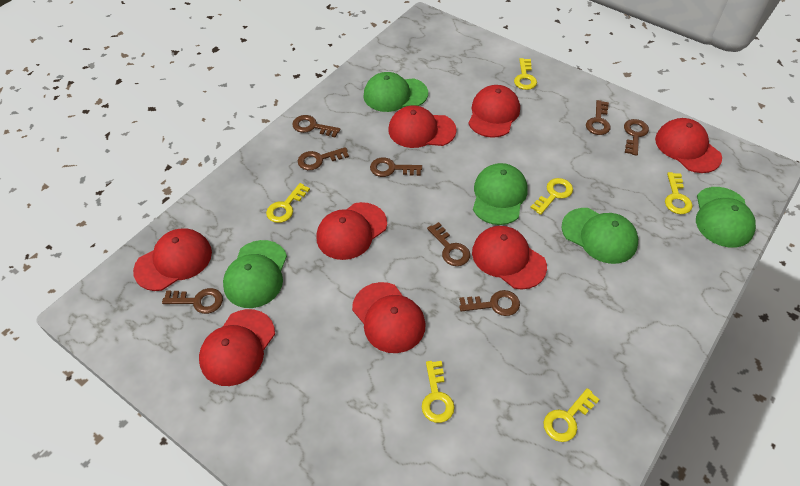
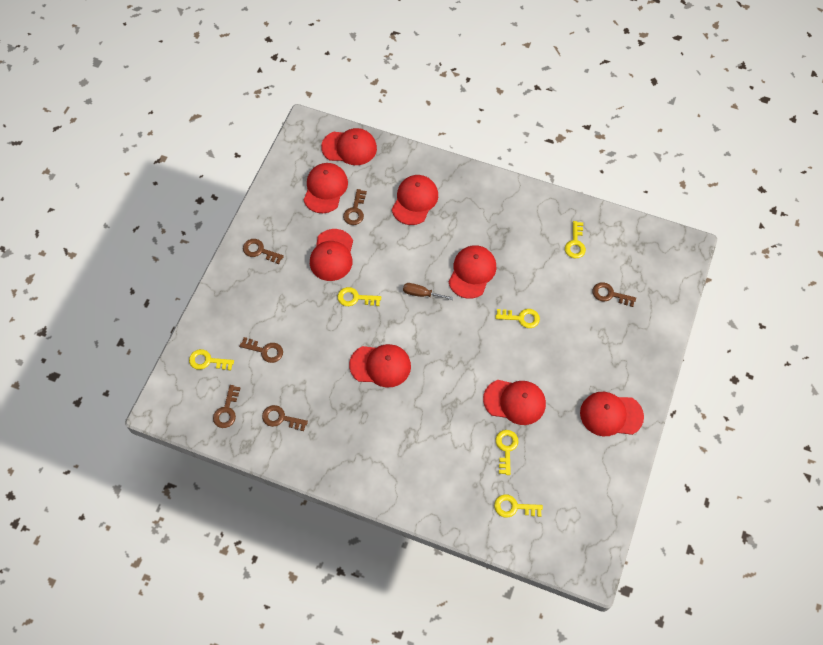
brown key: [162,288,223,314] [292,115,340,138] [298,147,349,170] [370,158,422,177] [427,222,470,266] [459,290,520,316] [586,100,610,135] [624,119,649,156] = 8 -> [213,385,240,428] [239,337,283,363] [243,239,284,264] [262,405,308,431] [343,189,367,225] [593,282,636,307] = 6
brown screwdriver: none = 0 -> [403,283,453,300] = 1
green cap: [223,240,287,308] [363,72,428,112] [473,163,527,225] [561,208,638,264] [696,187,756,248] = 5 -> none = 0

